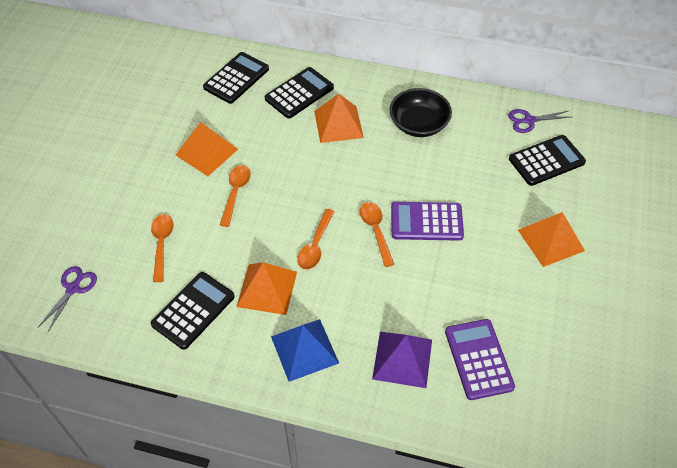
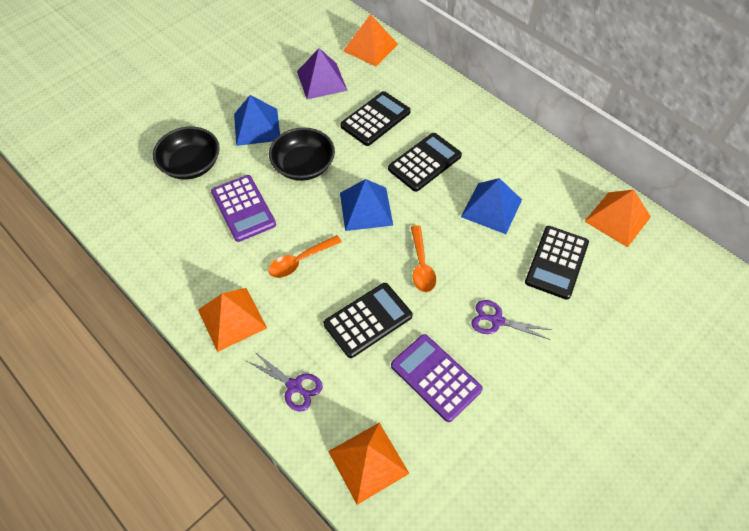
black bowl: [389,88,452,137] = 1 -> [153,127,220,180] [269,127,335,181] = 2
blue pyramid: [271,319,339,382] = 1 -> [234,95,280,146] [340,179,393,231] [461,178,522,234] = 3
orange spoon: [151,214,174,282] [220,165,251,227] [297,209,334,269] [360,202,394,267] = 4 -> [268,235,342,278] [411,225,436,292] = 2

